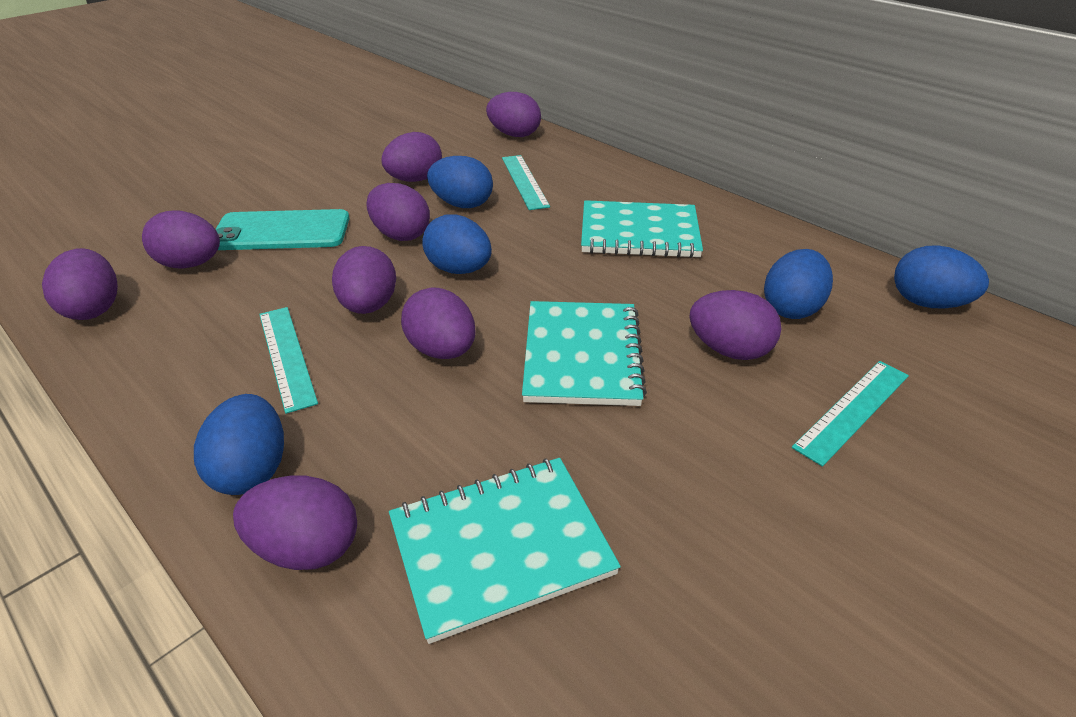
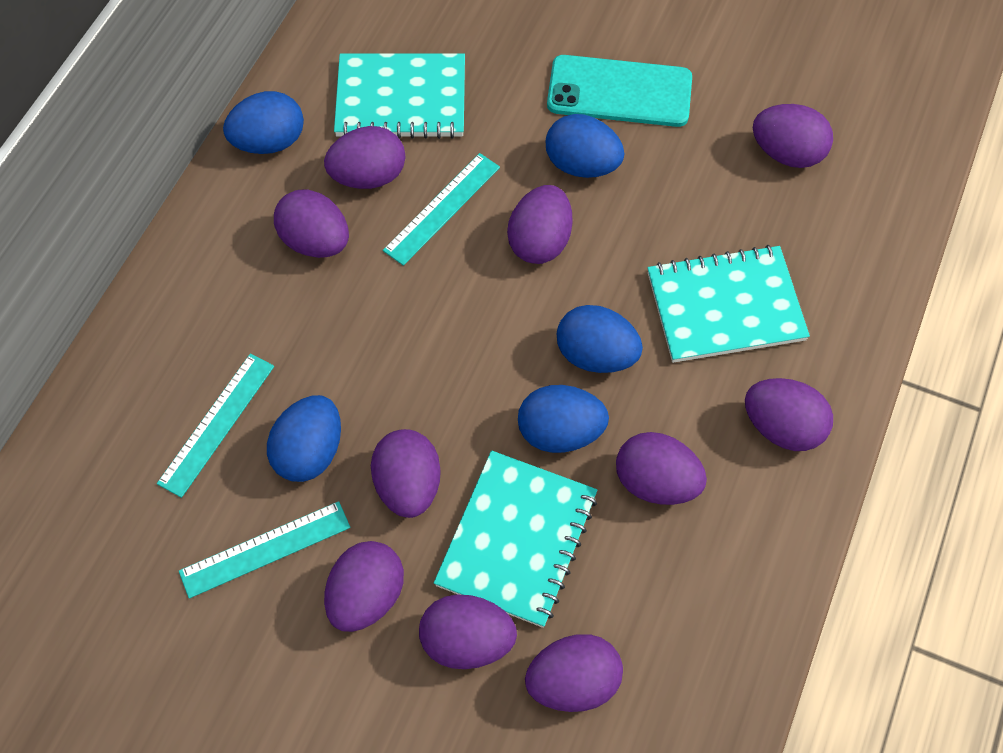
purple egg: [42,248,118,320] [142,211,220,269] [233,476,357,570] [332,246,396,314] [366,183,430,241] [382,132,442,182] [401,287,476,359] [486,92,541,137] [689,290,781,360] = 9 -> [274,189,349,258] [324,126,405,189] [324,541,404,632] [371,429,441,518] [419,594,517,669] [507,185,572,264] [525,634,623,712] [616,432,707,505] [745,378,833,451] [753,104,833,168] = 10

